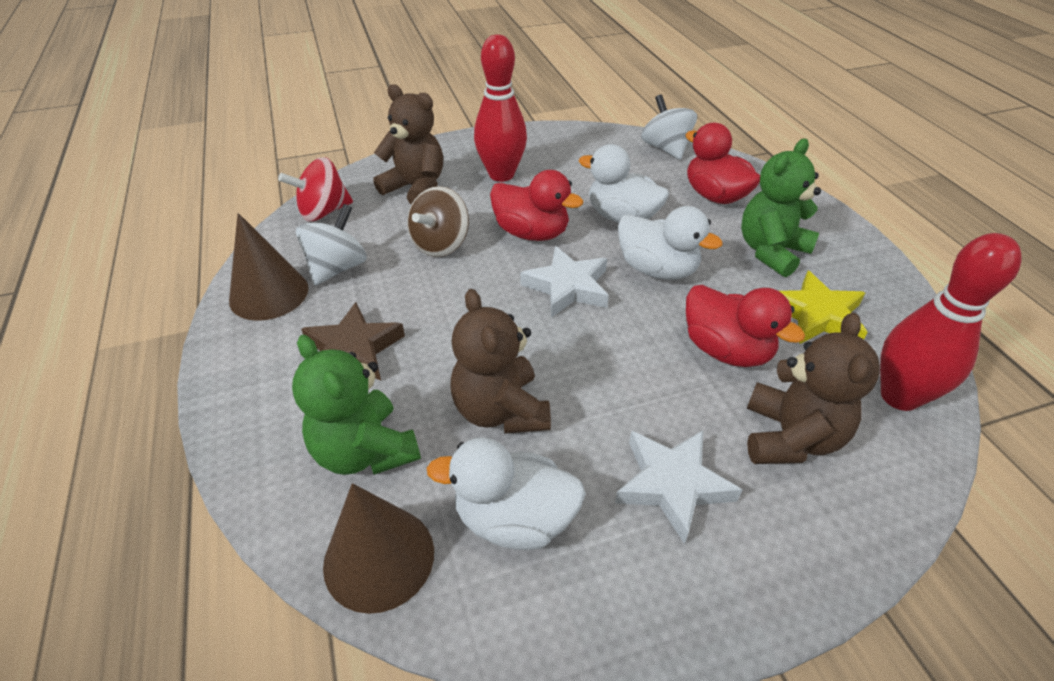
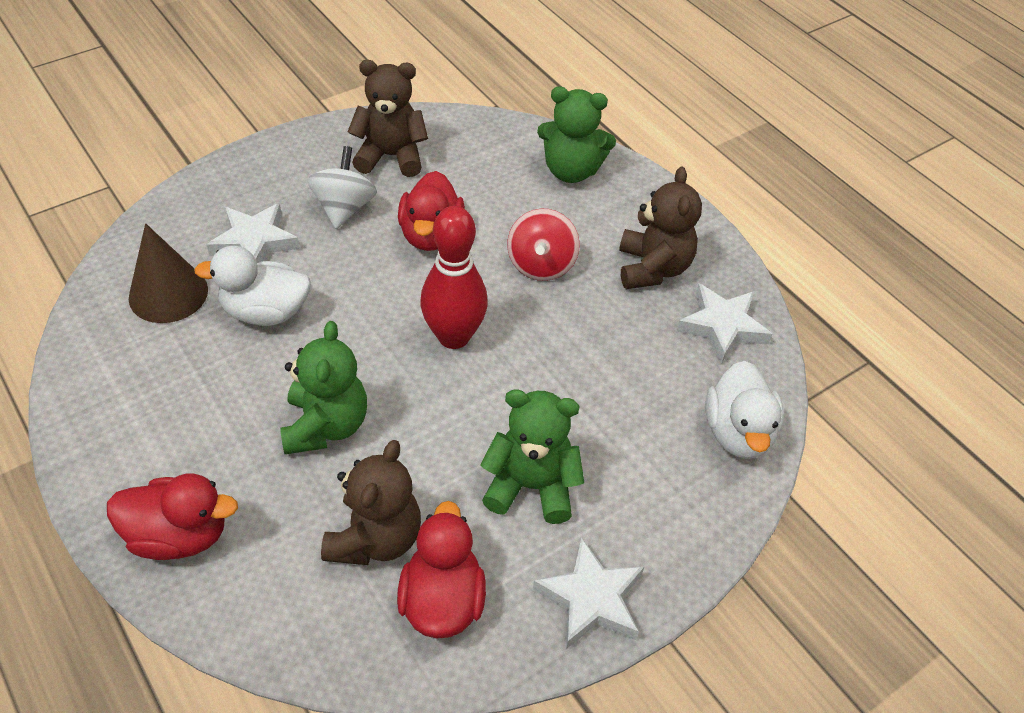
brown cone: [229,213,308,321] [323,483,434,614] = 2 -> [129,223,208,323] = 1
brown spinning top: [407,186,469,257] = 1 -> none = 0
brown star: [301,302,405,381] = 1 -> none = 0
green teddy bear: [292,335,421,475] [741,138,821,277] = 2 -> [280,321,367,454] [480,389,584,524] [537,86,616,183] = 3
red bowling pin: [474,34,527,182] [880,233,1022,411] = 2 -> [420,206,488,349] = 1
white duck: [427,437,586,550] [579,144,669,223] [618,206,723,280] = 3 -> [194,246,311,326] [706,361,784,459] = 2
white spinning top: [296,204,367,286] [641,94,697,160] = 2 -> [307,146,377,229] = 1
white star: [520,246,609,318] [615,430,742,544] = 2 -> [206,203,300,263] [533,537,644,649] [676,284,772,364] = 3
yellow star: [779,271,868,344] = 1 -> none = 0

